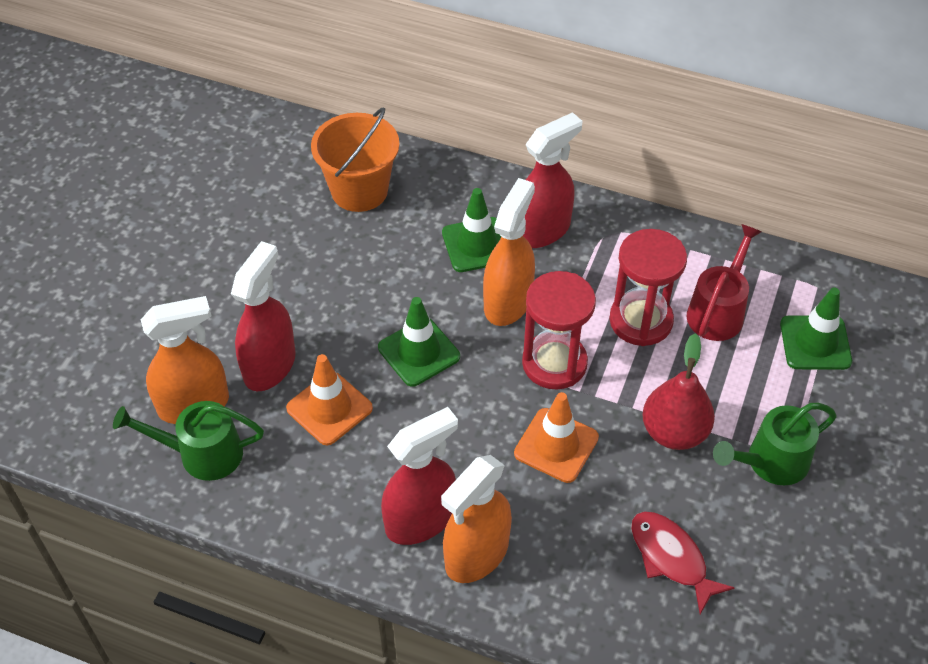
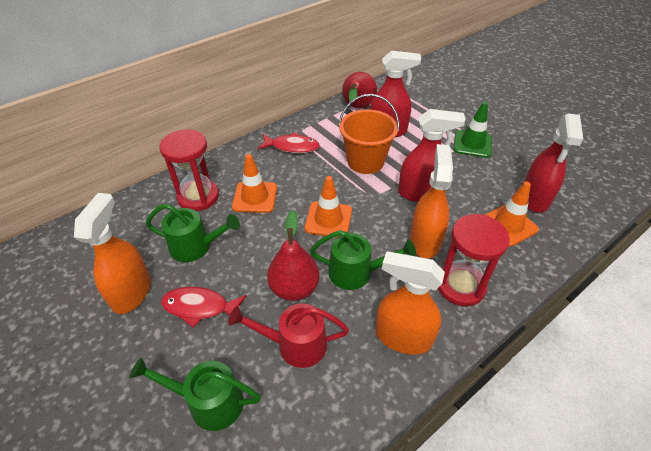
green traffic cone: [378,297,460,387] [442,188,501,272] [780,288,852,370] = 3 -> [453,102,492,158] = 1
green watering can: [113,401,264,481] [713,403,837,485] = 2 -> [130,357,261,431] [146,204,240,262] [310,230,416,290] = 3
orange traffic cone: [286,354,373,445] [514,392,599,483] = 2 -> [232,154,277,213] [305,176,352,237] [485,182,539,247] = 3
red fish: [631,511,734,614] = 1 -> [161,287,246,328] [258,132,320,153] = 2
red pear: [642,333,715,450] = 1 -> [267,210,319,301] [342,72,377,108] = 2

